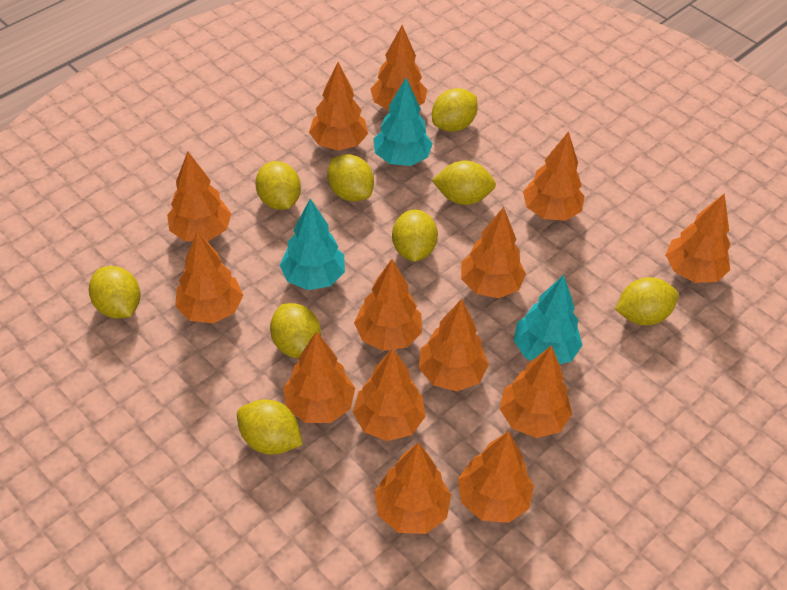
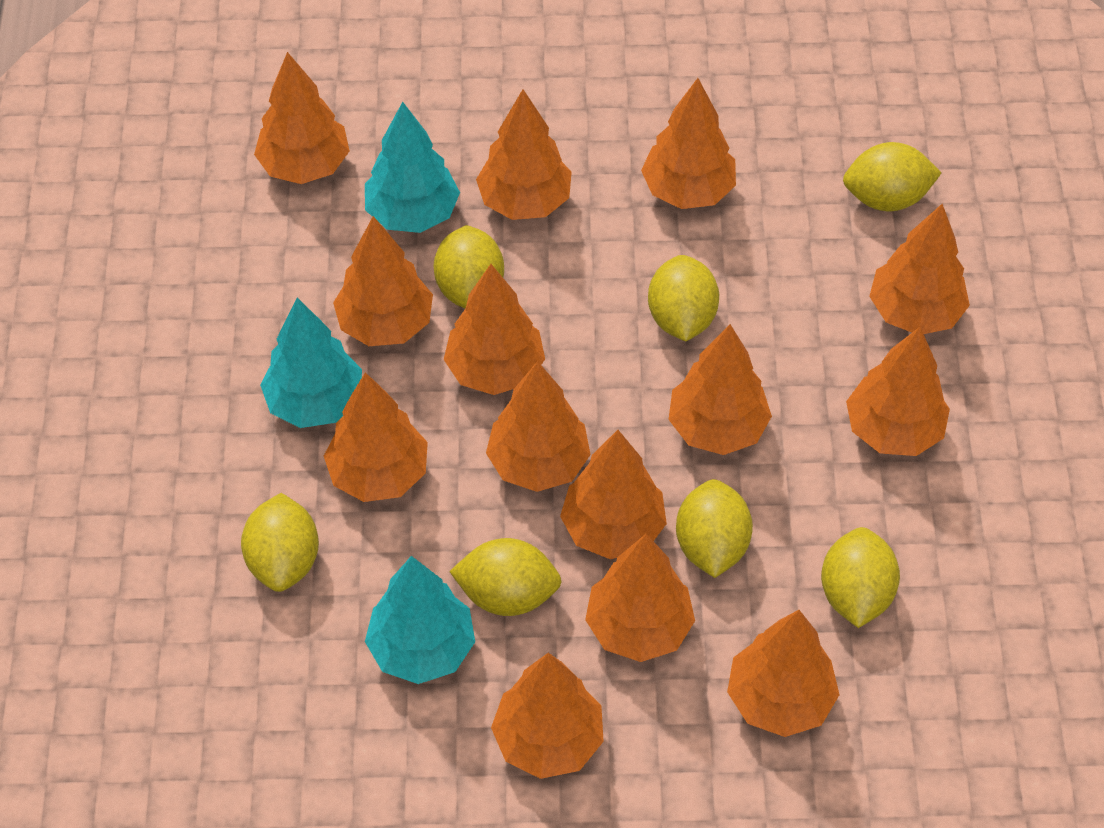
yellow lemon: [89,266,140,319] [237,399,303,454] [255,161,301,210] [270,303,321,358] [327,154,374,202] [392,209,438,262] [432,88,478,132] [432,161,496,205] [615,277,679,326] = 9 -> [241,493,319,592] [434,225,504,309] [449,538,562,616] [648,255,719,341] [676,479,753,578] [821,527,900,628] [843,142,942,211] = 7

